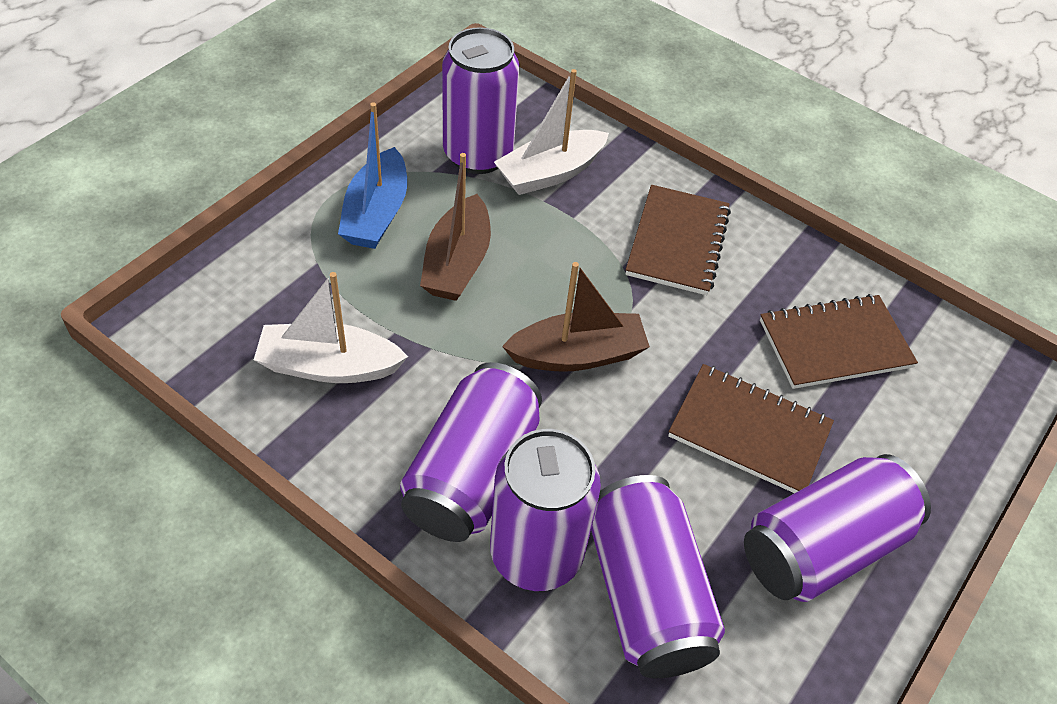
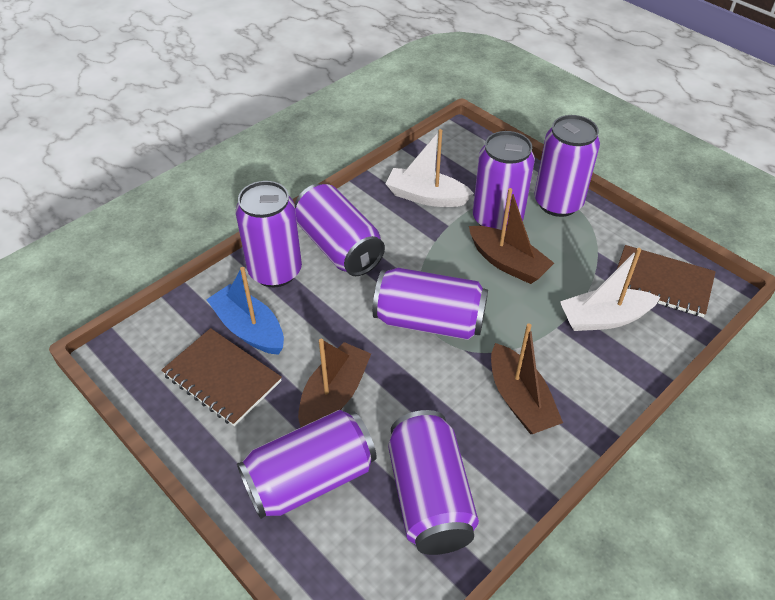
brown boat: [420,153,491,301] [502,262,650,372] = 2 -> [298,339,371,427] [469,188,554,284] [491,323,563,434] = 3
brown notebook: [625,185,731,295] [668,364,834,493] [760,294,918,389] = 3 -> [161,328,282,426] [617,245,716,317] = 2
purple can: [400,362,542,542] [442,27,519,174] [490,429,601,591] [591,475,725,678] [744,454,931,602] = 5 -> [236,181,302,287] [237,410,377,519] [295,184,385,276] [373,268,488,340] [389,410,479,555] [473,131,535,230] [535,115,600,217] = 7

